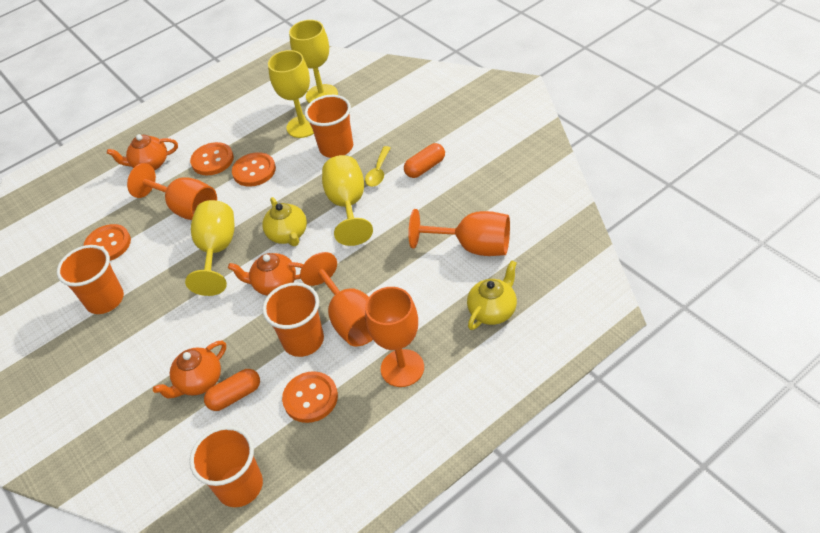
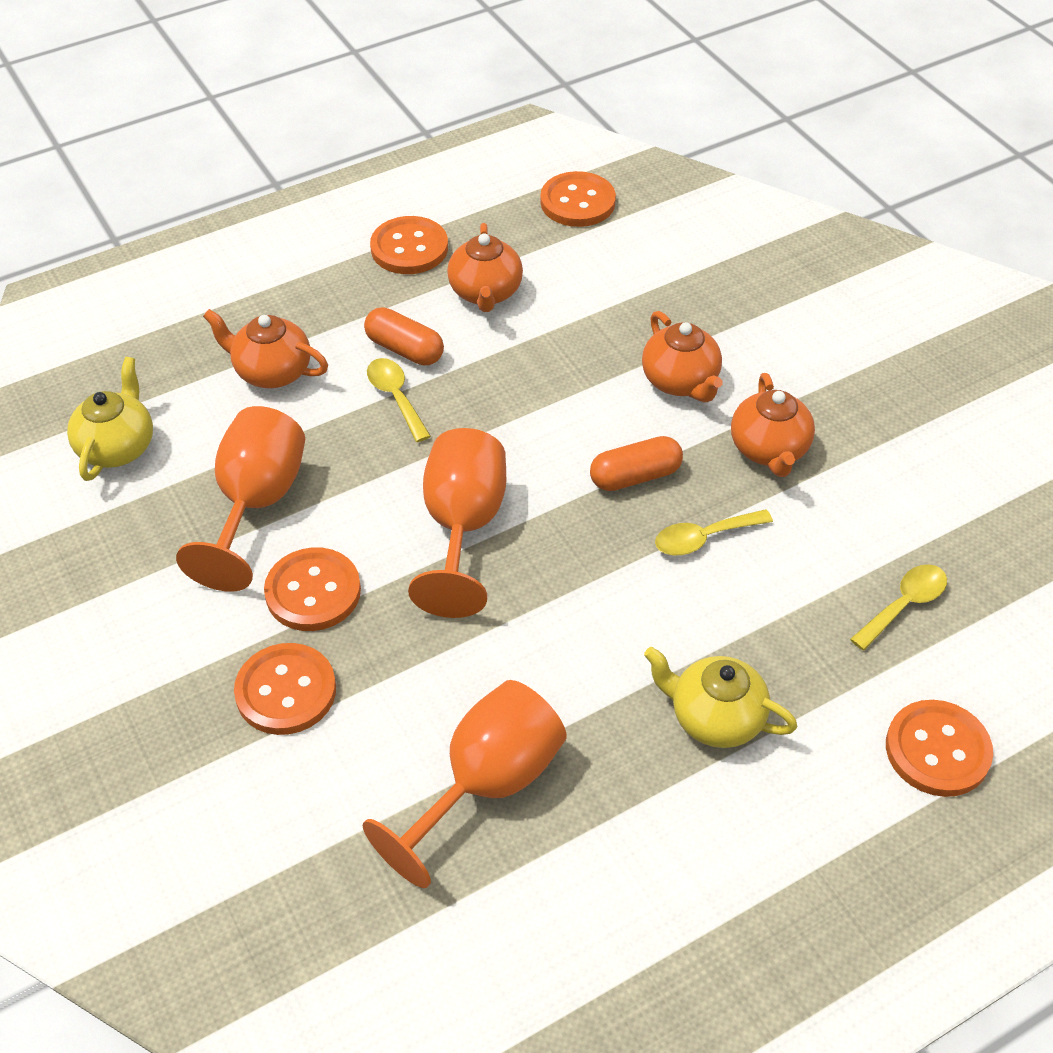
orange button: [83,224,131,261] [190,142,234,175] [232,152,276,187] [282,371,338,423] = 4 -> [234,643,336,735] [264,547,361,631] [370,216,448,274] [540,171,616,227] [886,700,993,797] = 5
orange cup: [57,245,124,314] [189,426,263,507] [262,282,324,357] [304,95,353,158] = 4 -> none = 0
orange goblet: [127,163,217,220] [300,252,373,347] [365,287,424,387] [408,209,510,256] = 4 -> [176,406,305,592] [363,680,566,888] [408,428,506,618] = 3
orange teapot: [107,134,178,170] [153,341,226,398] [228,253,304,296] = 3 -> [203,309,328,388] [447,223,523,312] [642,311,723,402] [731,373,815,477] = 4
yellow goblet: [185,200,235,296] [268,50,314,138] [289,20,338,103] [322,155,373,246] = 4 -> none = 0
yellow spoon: [365,146,391,187] = 1 -> [367,358,431,442] [655,509,773,555] [850,564,947,650] = 3

